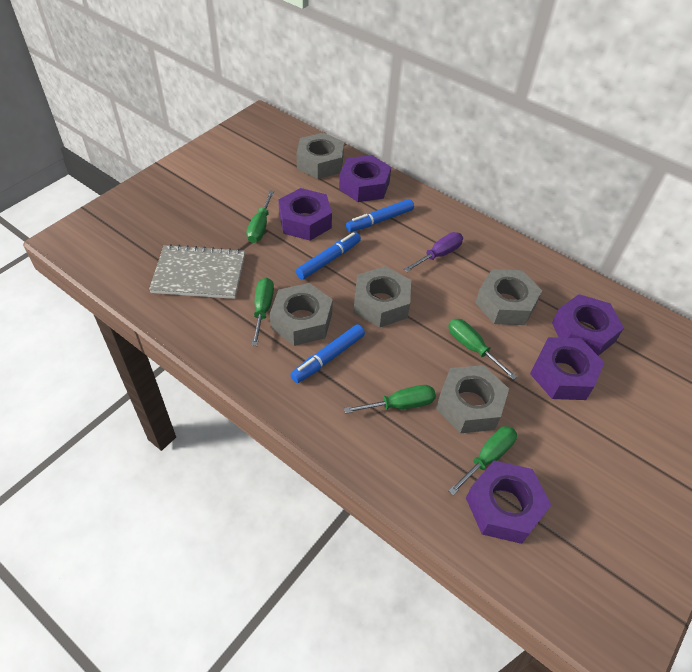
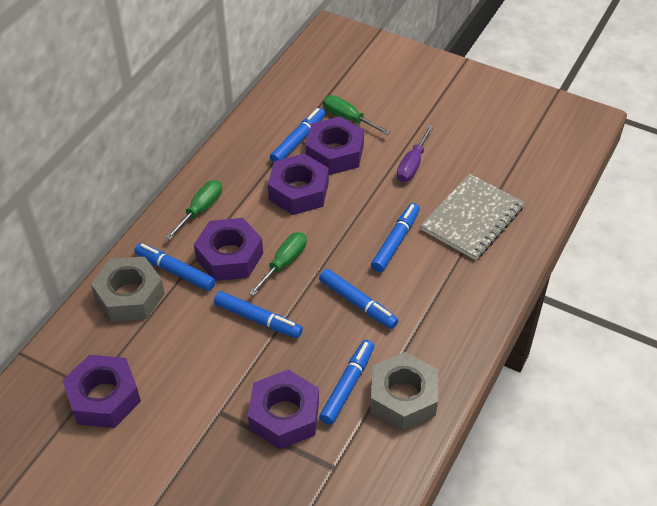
blue marker: [290,324,365,383] [296,232,361,280] [346,199,414,232] = 3 -> [134,243,216,291] [214,291,303,338] [270,108,326,163] [319,269,399,329] [319,340,375,425] [371,203,420,272] = 6
green screwdriver: [246,191,274,243] [252,278,274,346] [344,385,436,414] [448,319,517,380] [448,426,517,495] = 5 -> [165,180,222,240] [249,232,307,296] [323,95,390,135] = 3
grey nut: [270,283,333,346] [297,133,344,179] [353,266,411,328] [436,365,509,433] [475,269,542,325] = 5 -> [91,256,165,322] [370,352,438,431] = 2

